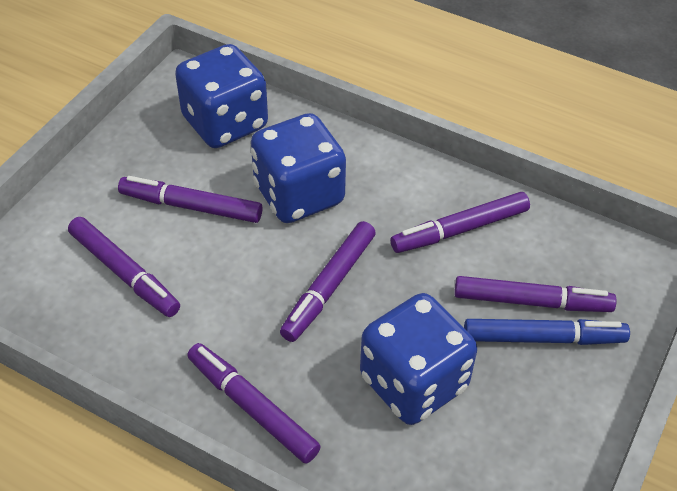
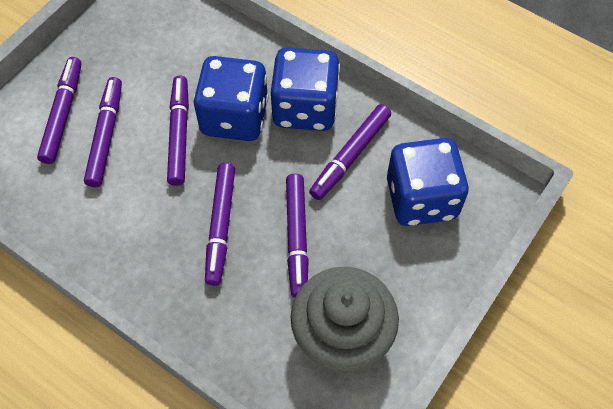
blue marker: [464,319,630,345] = 1 -> none = 0
grey cupcake: none = 0 -> [291,267,399,371] = 1

